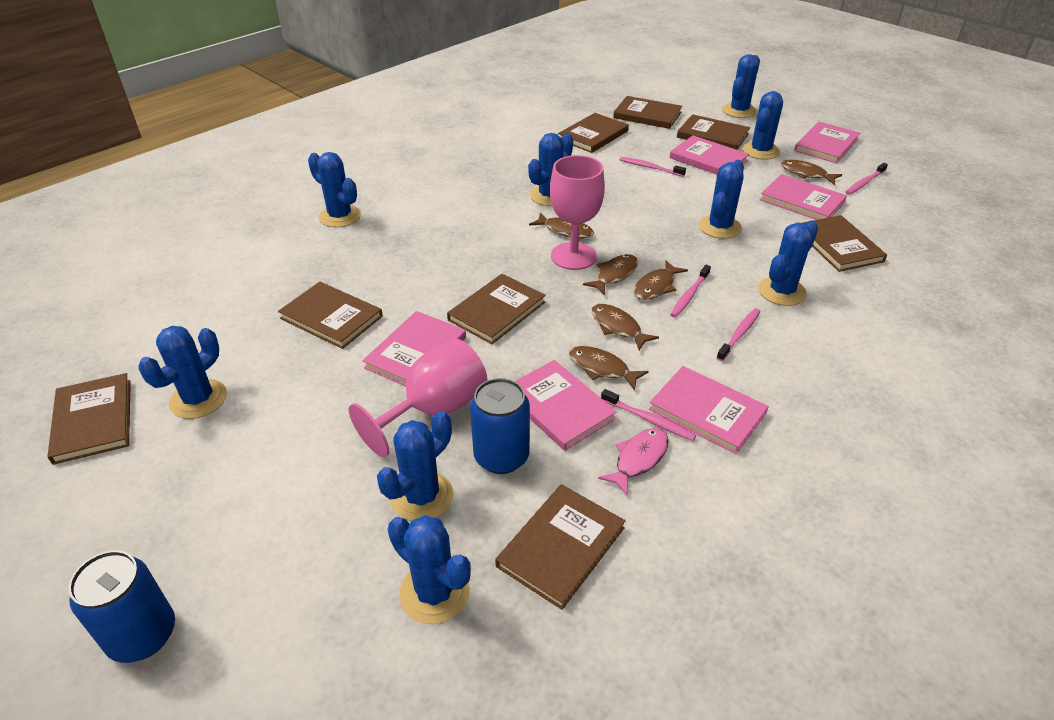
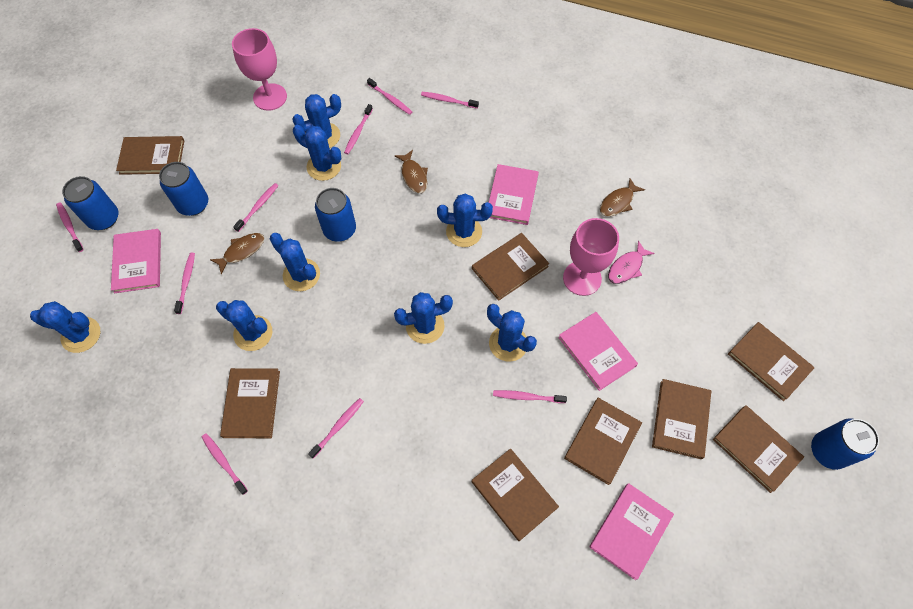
blue cactus: [139,326,227,419] [308,152,361,227] [377,411,453,521] [388,515,471,624] [528,133,573,206] [699,160,744,239] [722,54,760,118] [742,91,783,160] [758,221,818,306] = 9 -> [30,301,100,353] [216,300,272,351] [270,233,320,291] [292,94,341,148] [293,125,341,181] [394,292,453,344] [437,194,493,247] [487,304,537,362] = 8
blue can: [68,550,175,663] [470,378,530,474] = 2 -> [62,176,118,230] [159,162,208,216] [315,188,356,242] [811,418,879,470] = 4
brown fish: [529,213,594,238] [569,346,649,390] [583,254,638,295] [591,304,659,350] [634,261,688,300] [781,160,842,185] = 6 -> [210,233,264,274] [395,150,428,193] [600,178,645,217] = 3
pink book: [362,311,466,386] [515,360,617,451] [649,366,769,454] [670,135,749,174] [760,174,847,220] [794,122,860,163] = 6 -> [111,229,161,293] [489,164,539,225] [558,312,638,391] [589,483,674,580] = 4
pink toothbrush: [601,389,696,441] [619,157,686,177] [670,265,711,317] [716,308,760,361] [845,163,888,195] = 5 -> [56,202,84,252] [174,253,195,314] [202,433,248,495] [233,183,279,232] [308,398,364,459] [344,104,373,154] [367,78,412,115] [421,92,479,109] [493,390,567,403] = 9

